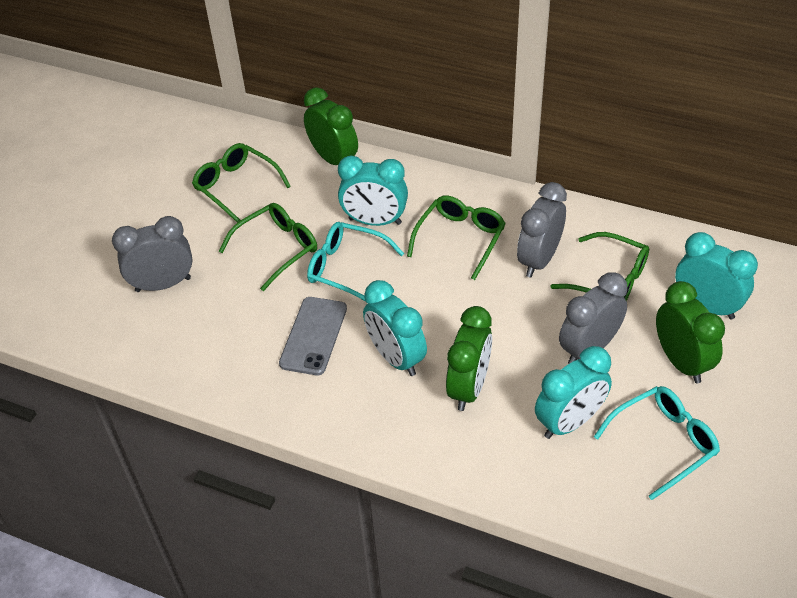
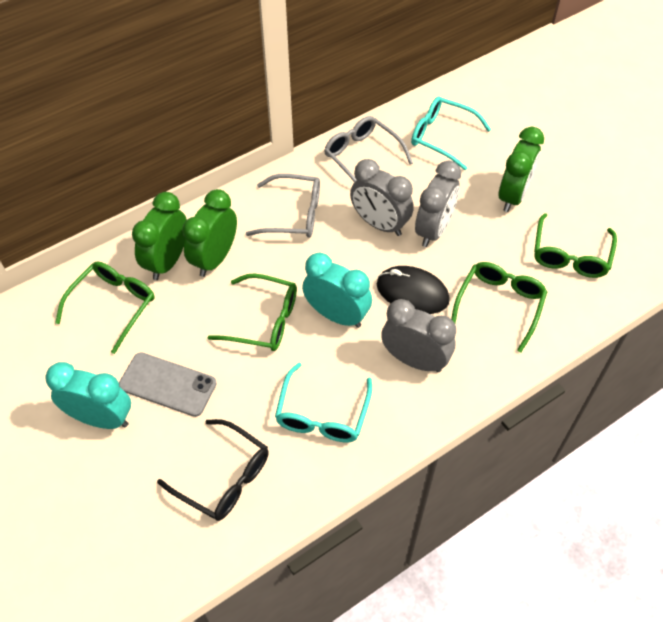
black glasses: none = 0 -> [157,419,269,521] = 1
black mouse: none = 0 -> [377,266,450,314] = 1
grey glasses: none = 0 -> [246,174,320,238] [324,116,413,182] = 2
turquoise clock: [338,155,408,226] [363,280,427,376] [535,346,612,439] [675,232,758,320] = 4 -> [45,362,131,429] [302,253,372,328] = 2

